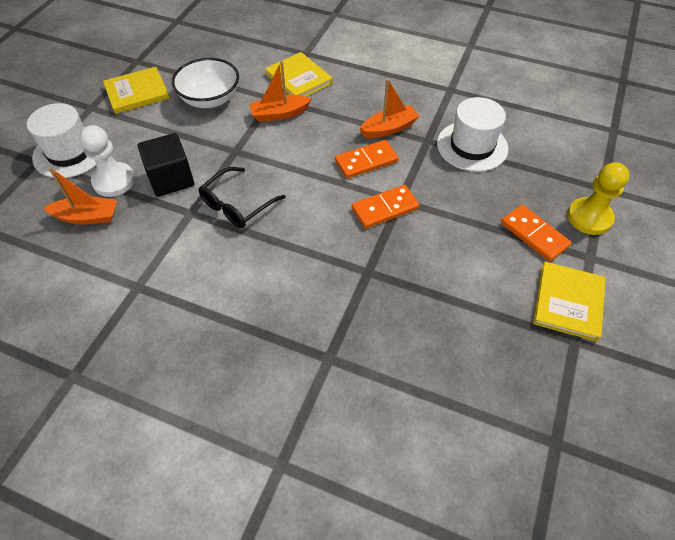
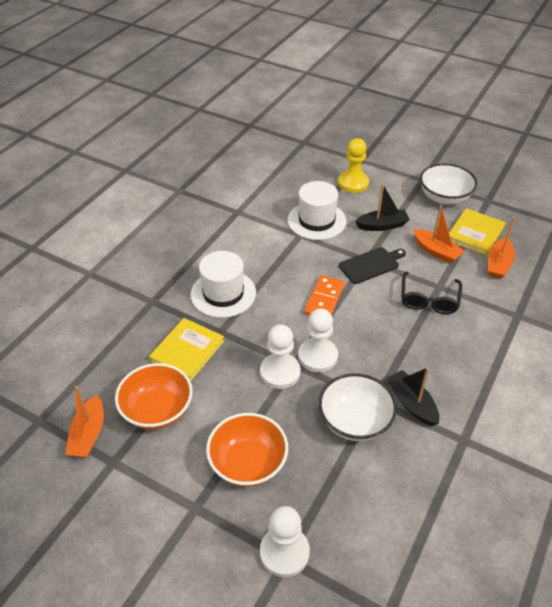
black boat: none = 0 -> [355,184,410,231] [387,367,439,426] = 2
black cube: [137,133,194,197] = 1 -> none = 0
black cutting board: none = 0 -> [339,247,406,284] = 1
orange bowl: none = 0 -> [115,363,193,430] [206,413,288,487] = 2
orange domino: [335,140,398,179] [352,185,419,229] [501,205,572,262] = 3 -> [304,275,345,315] = 1
white bowl: [172,58,239,108] = 1 -> [319,373,397,441] [420,163,477,205] = 2
white pawn: [79,125,135,197] = 1 -> [260,324,301,389] [260,506,310,578] [298,308,338,372] = 3
yellow book: [103,67,170,114] [265,52,333,96] [533,262,606,342] = 3 -> [149,318,224,381] [449,208,506,255] = 2

